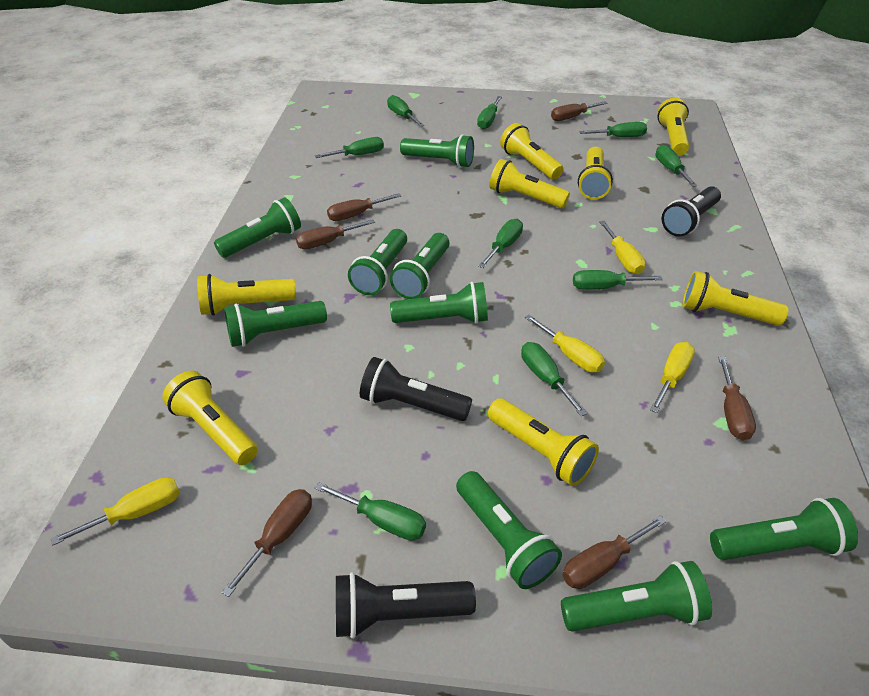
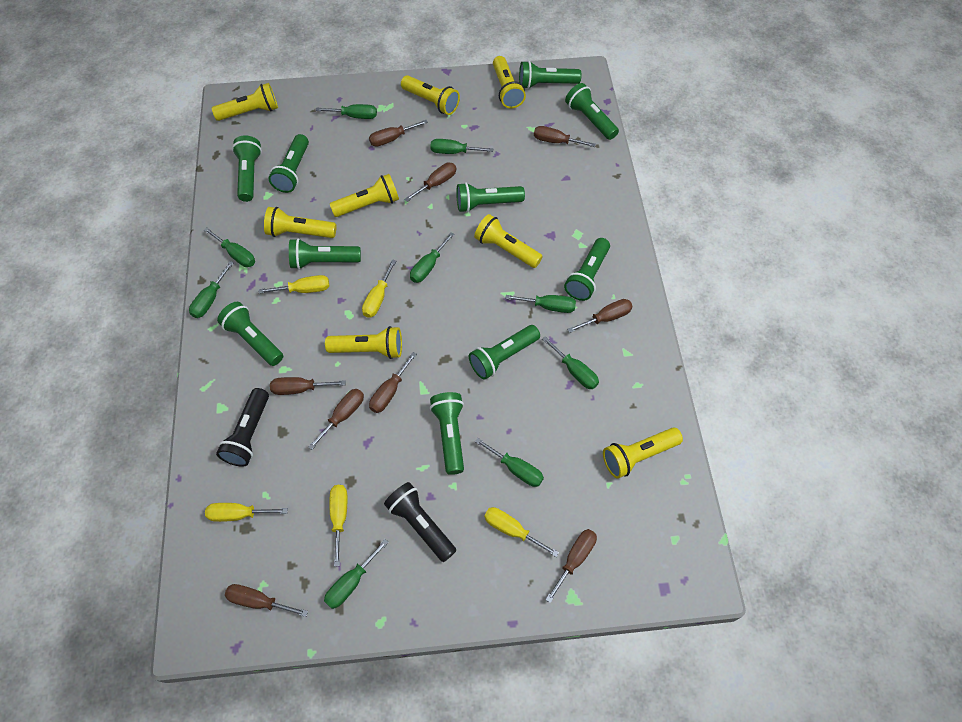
black flashlight: [336,572,476,639] [360,357,472,421] [662,186,721,237] = 3 -> [216,388,269,467] [384,482,456,562] = 2
brown screwdriver: [222,489,312,597] [296,219,375,249] [327,193,401,221] [551,101,608,121] [562,515,667,589] [718,356,756,441] = 6 -> [225,584,308,617] [270,377,346,395] [308,389,364,450] [369,120,428,147] [369,352,417,413] [404,163,456,202] [534,126,595,147] [545,529,597,603] [567,299,633,333] = 9
green flashlight: [214,197,301,258] [224,301,327,347] [348,229,407,295] [390,233,450,299] [390,282,488,324] [400,134,474,168] [456,471,562,589] [561,561,712,632] [710,498,858,560] = 9 -> [217,302,283,366] [232,136,262,202] [268,134,309,193] [289,238,361,269] [430,392,464,475] [456,182,525,213] [469,325,540,380] [519,61,582,89] [564,238,610,301] [565,83,619,140] = 10
yellow screwdriver: [51,477,180,545] [525,314,605,372] [599,221,646,274] [650,342,695,413] = 4 -> [205,503,288,522] [259,275,329,294] [329,485,347,567] [362,259,396,318] [484,507,559,557] = 5

